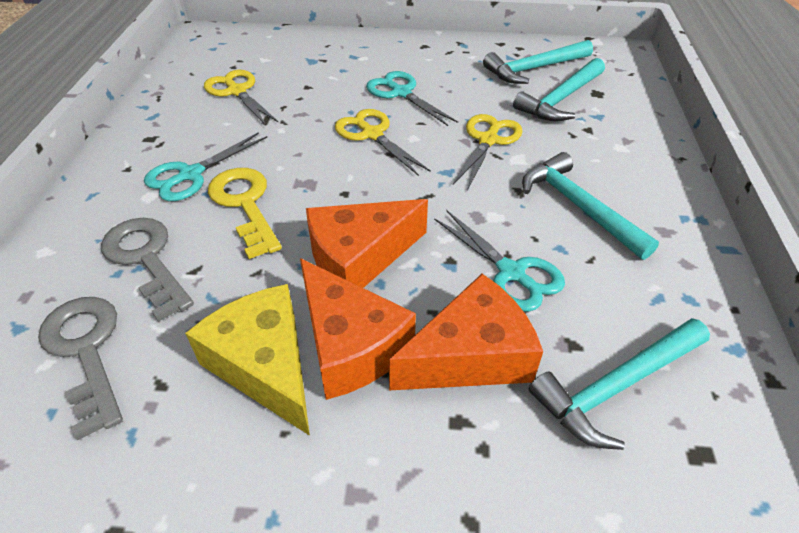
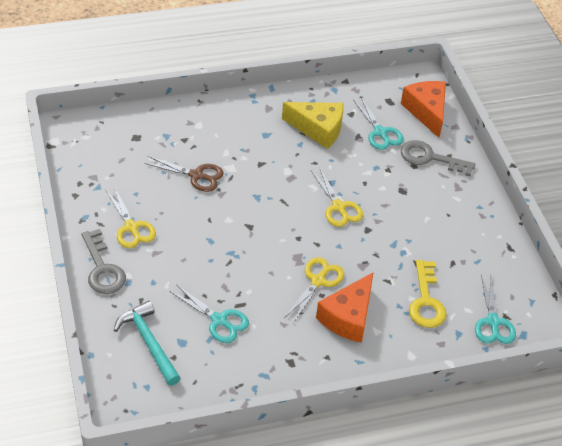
brown scissors: none = 0 -> [144,156,224,192] = 1
orange cheese: [300,258,416,400] [306,199,428,288] [389,274,543,390] = 3 -> [316,272,374,343] [401,81,446,138] = 2
turquoise hammer: [483,40,593,84] [513,58,605,121] [522,152,659,260] [529,318,710,450] = 4 -> [114,301,181,386] = 1

